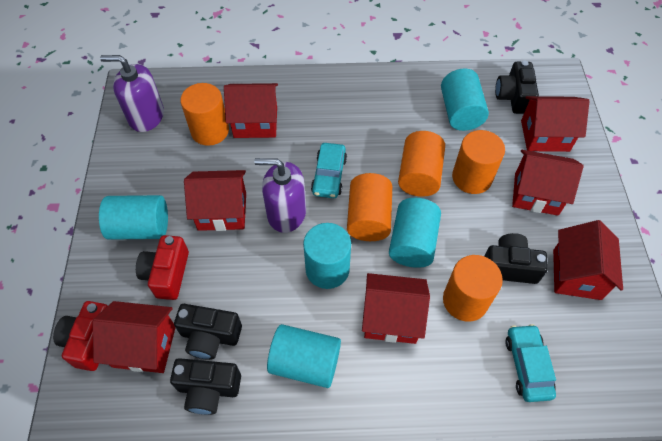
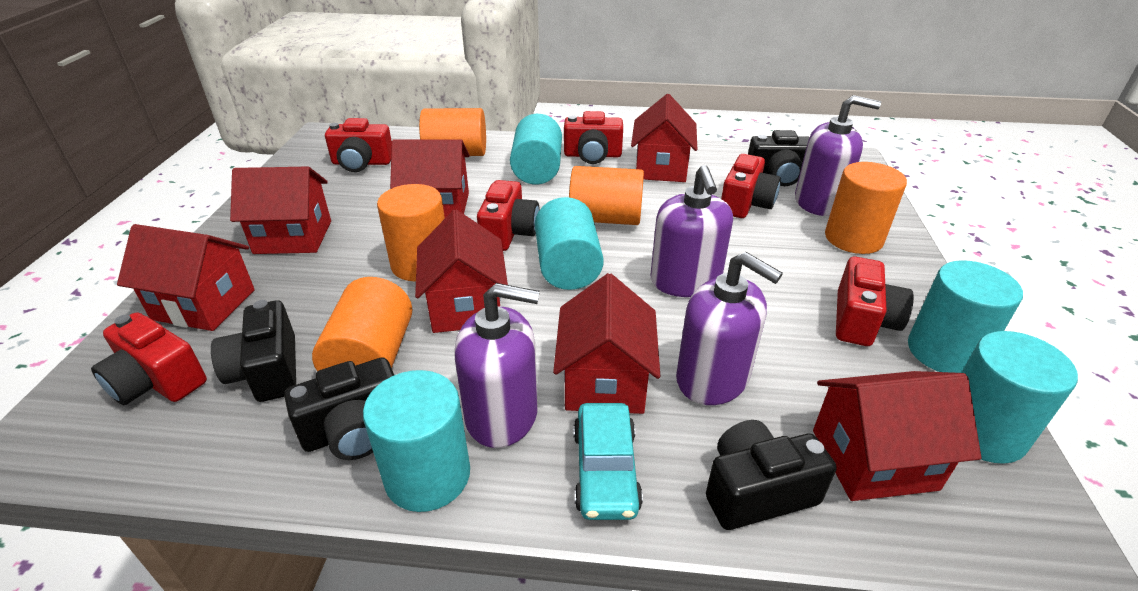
purple soap dispenser: [100,55,164,132] [254,158,306,233] = 2 -> [454,283,540,448] [651,165,733,297] [676,252,783,405] [795,95,881,216] = 4
red camera: [53,301,108,371] [136,235,189,300] = 2 -> [91,312,207,405] [325,118,392,172] [477,180,540,251] [564,111,623,164] [721,154,781,218] [836,256,914,346] = 6
turquoise car: [311,143,347,198] [505,324,556,402] = 2 -> [573,403,643,520] = 1

